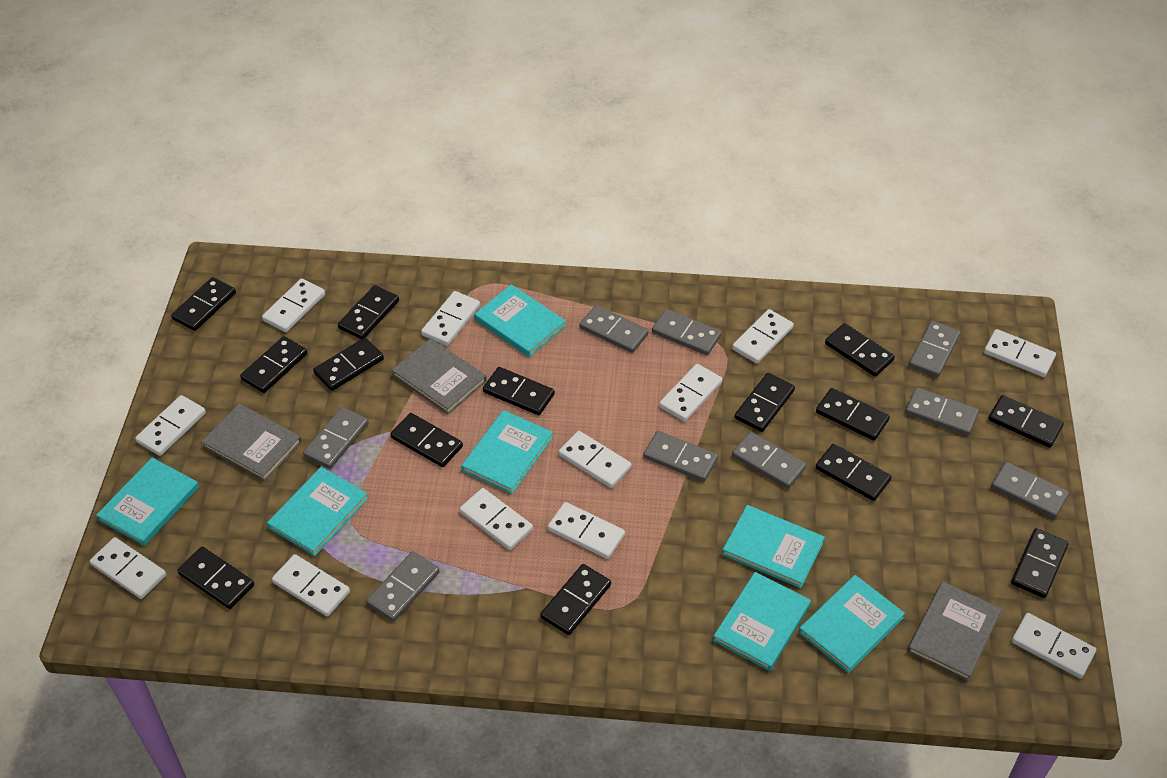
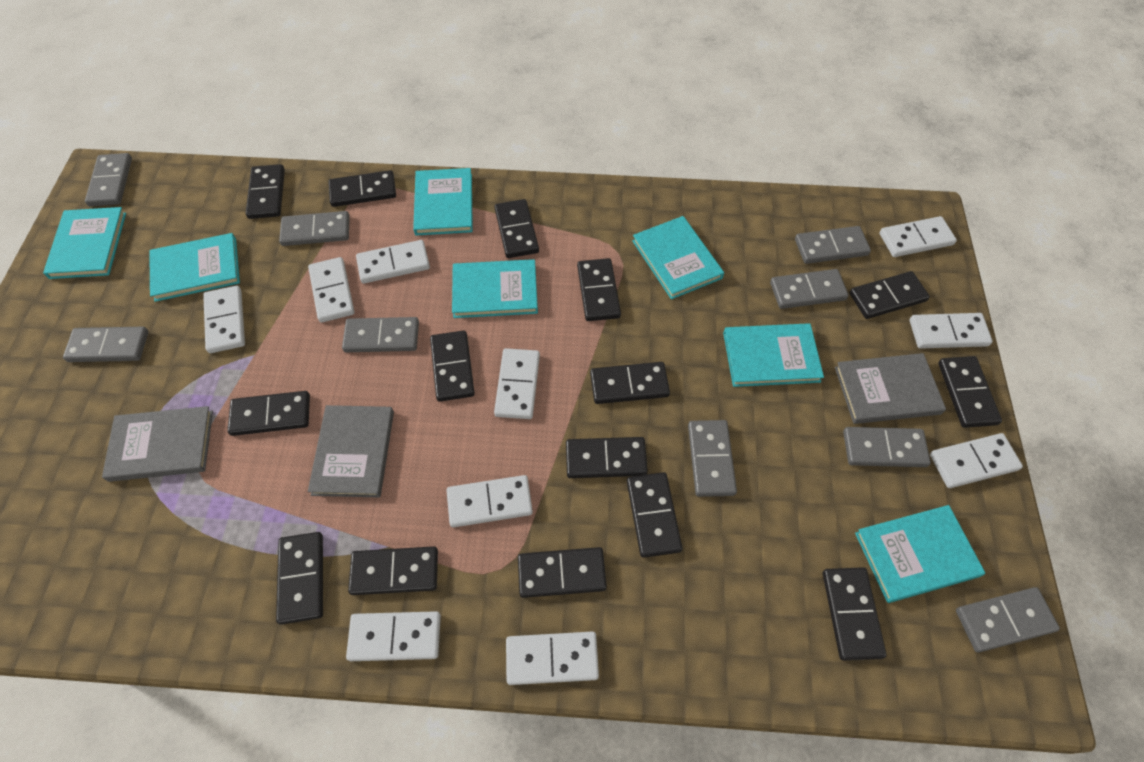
black domino: [171,277,236,331] [177,547,254,609] [240,336,307,393] [313,338,384,391] [338,285,399,339] [390,413,463,467] [483,367,555,415] [540,564,611,635] [735,373,795,432] [816,388,890,440] [816,444,891,501] [825,323,895,377] [988,395,1064,448] [1011,528,1069,598] = 14 -> [227,391,310,436] [246,164,285,219] [276,532,323,625] [328,170,396,207] [348,546,438,595] [430,330,475,402] [494,199,539,258] [518,547,607,598] [566,437,648,478] [577,258,621,321] [590,362,670,404] [627,472,682,558] [823,567,887,661] [850,271,930,319] [938,356,1002,428] = 15
white domino: [90,537,166,599] [135,395,206,456] [262,278,325,332] [272,554,350,616] [421,291,480,346] [460,488,533,550] [548,502,625,559] [559,431,632,488] [659,364,723,422] [732,309,794,364] [984,329,1056,377] [1012,613,1096,678] = 12 -> [203,286,245,353] [308,257,355,323] [346,611,441,661] [356,240,430,284] [446,475,533,527] [494,348,540,419] [506,631,599,685] [880,216,957,257] [909,313,993,349] [930,433,1023,488] = 10

